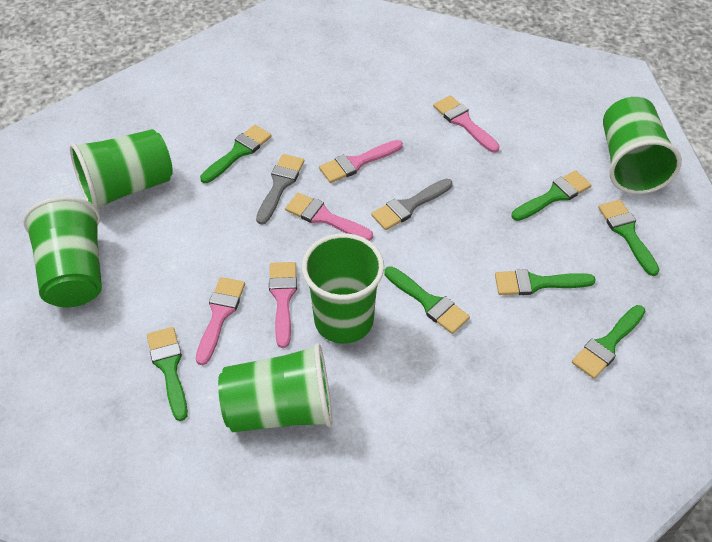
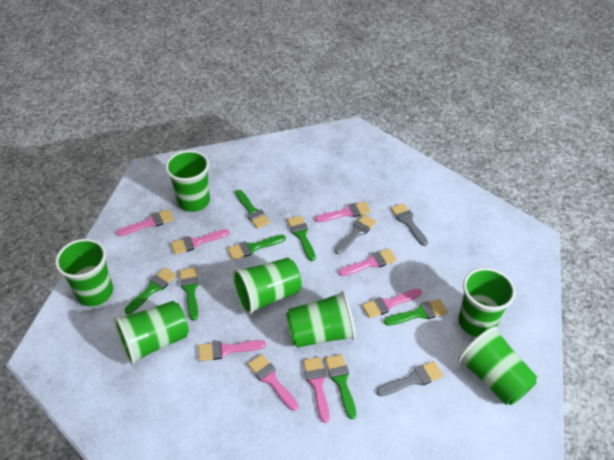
green cup: [23,196,102,307] [70,129,173,209] [218,343,332,432] [302,233,384,344] [603,97,682,194] = 5 -> [55,239,113,306] [114,301,189,365] [165,150,210,212] [232,258,302,315] [286,291,356,348] [458,267,516,337] [458,326,537,405] = 7
grey brush: [256,154,305,225] [371,179,453,230] = 2 -> [334,214,376,254] [376,361,443,396] [391,203,428,246] = 3
pink brush: [196,277,245,365] [269,262,297,348] [285,193,373,241] [319,140,403,183] [433,95,500,153] = 5 -> [116,209,174,236] [171,229,229,255] [198,340,266,361] [248,354,298,411] [303,357,330,423] [315,201,371,222] [339,249,397,276] [362,289,422,318] = 8

